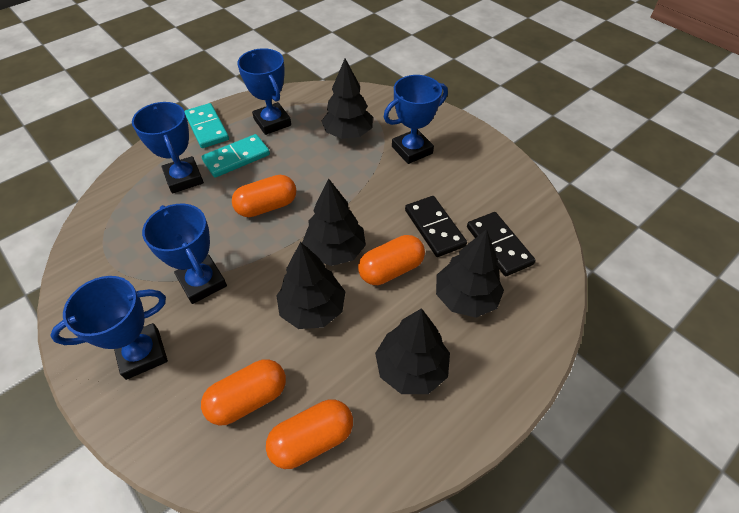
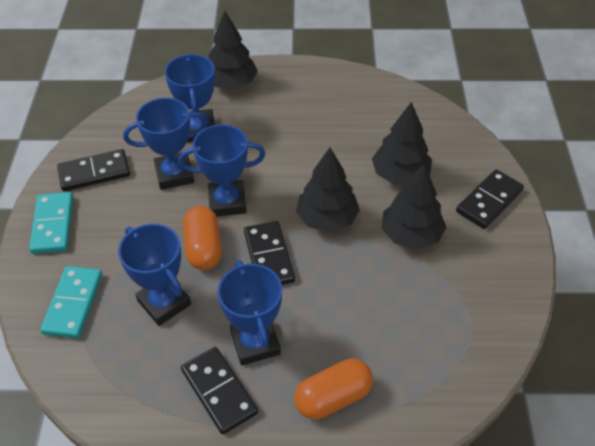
black domino: [405,196,467,257] [467,212,536,276] = 2 -> [57,149,130,191] [181,347,258,434] [244,221,295,285] [456,169,524,229] = 4
black tree: [276,242,346,329] [302,179,366,266] [322,59,373,139] [375,308,450,394] [436,229,504,318] = 5 -> [208,10,258,89] [296,148,360,232] [372,102,432,184] [382,164,447,250] = 4
orange capsule: [201,359,286,425] [232,175,296,217] [266,399,353,469] [358,235,425,285] = 4 -> [183,206,222,270] [294,359,373,419] = 2

